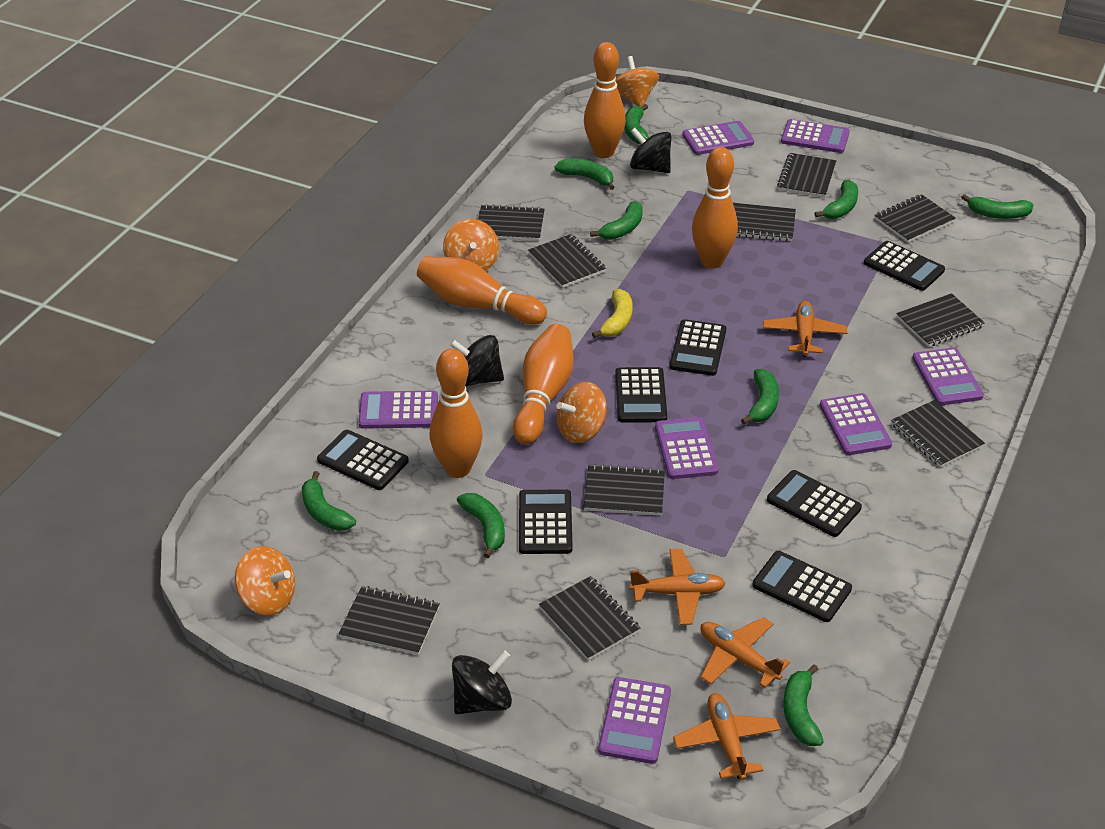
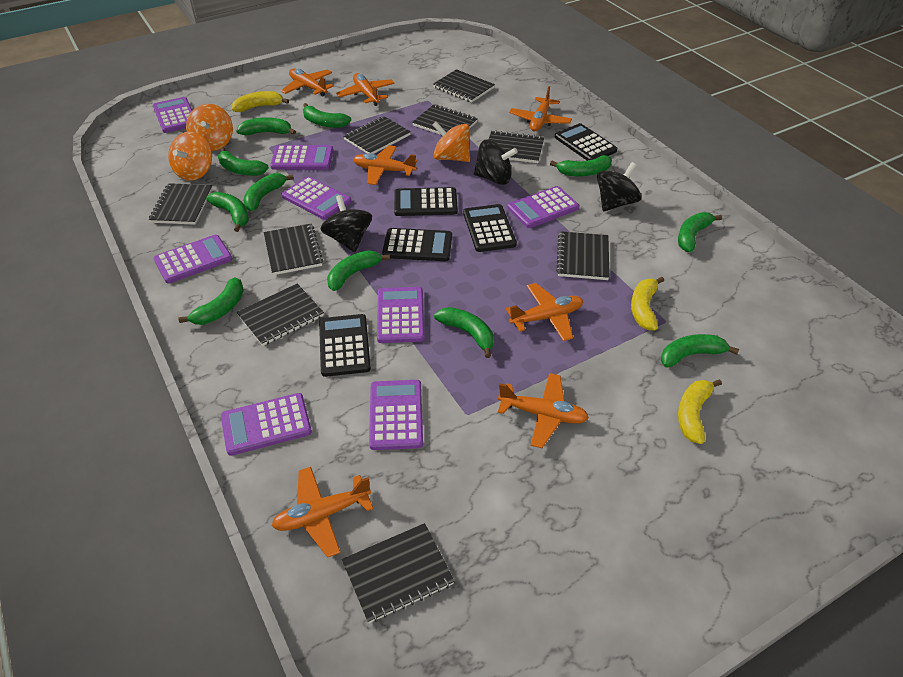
black calculator: [317,430,409,490] [519,489,573,554] [615,367,667,423] [669,319,726,376] [752,551,852,622] [767,470,862,537] [864,241,945,291] = 7 -> [319,314,371,377] [382,228,452,261] [394,187,458,216] [463,204,517,252] [555,123,617,161] = 5
black notebook: [338,586,440,655] [478,204,545,241] [528,234,606,288] [539,576,640,661] [584,464,665,516] [733,203,796,241] [777,153,836,198] [874,194,956,243] [891,400,985,468] [896,293,985,347] = 10 -> [149,183,212,225] [236,284,324,346] [264,224,323,275] [342,523,455,623] [343,116,411,154] [412,104,478,135] [433,69,495,103] [488,130,544,163] [556,231,609,280] = 9
green banana: [302,471,356,531] [457,493,505,558] [554,158,615,190] [590,201,643,240] [624,104,649,144] [741,369,779,424] [783,664,824,746] [814,180,858,219] [961,194,1033,219] = 9 -> [178,277,244,325] [206,192,249,232] [218,147,269,176] [236,117,296,135] [243,173,294,211] [303,103,351,128] [327,250,390,291] [434,307,494,358] [550,155,612,177] [661,334,739,367] [678,212,722,252] = 11
orange bowling pin: [417,256,547,325] [430,349,483,478] [513,324,574,445] [584,42,626,158] [692,147,738,269] = 5 -> none = 0
orange plane: [629,549,726,625] [673,693,780,780] [700,617,790,688] [763,301,847,357] = 4 -> [272,467,373,558] [281,68,334,96] [336,73,395,106] [353,145,417,185] [498,373,589,448] [506,283,583,341] [509,86,572,131] = 7
orange spinning top: [235,546,295,616] [443,219,499,271] [556,382,607,443] [615,56,659,107] = 4 -> [168,131,212,181] [186,104,233,151] [433,122,470,162] = 3
purple calculator: [359,391,438,429] [598,677,671,764] [655,417,719,479] [682,121,754,155] [781,119,850,153] [820,393,892,455] [912,347,984,405] = 7 -> [153,97,192,133] [153,235,232,284] [221,393,312,456] [270,145,333,170] [282,176,351,220] [369,380,423,450] [377,287,425,343] [507,186,580,228] = 8
yellow banana: [592,289,633,338] = 1 -> [232,91,289,112] [631,277,664,330] [678,379,722,444] = 3

